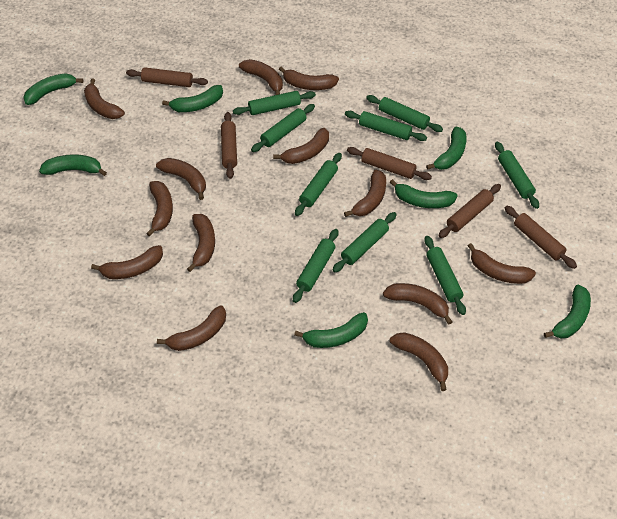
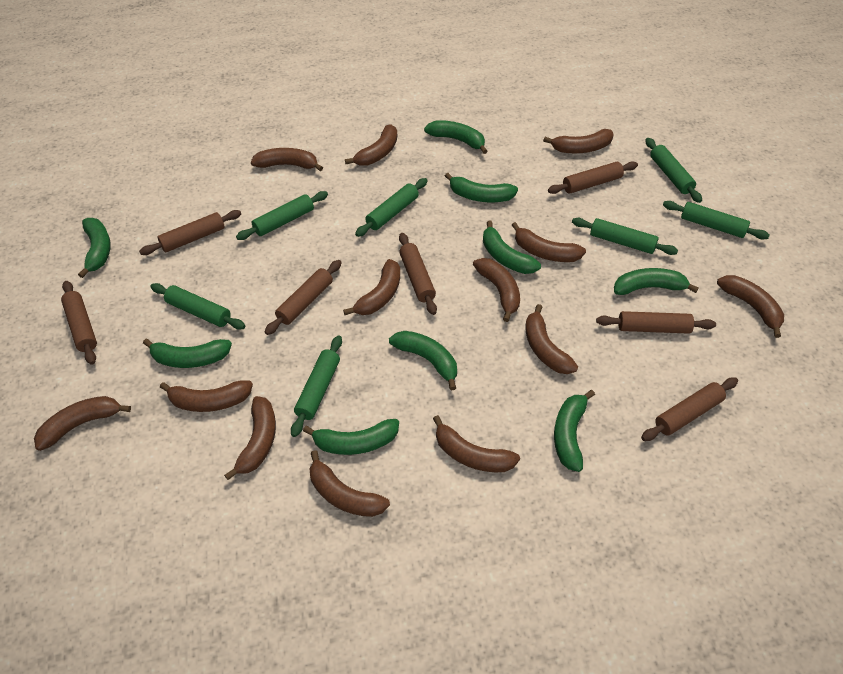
brown rolling pin: [126,67,208,87] [221,112,237,179] [347,147,432,180] [438,184,501,238] [505,206,577,269] = 5 -> [61,281,97,365] [139,210,241,255] [265,260,342,335] [399,233,437,315] [548,161,638,194] [596,311,716,334] [641,377,738,441] = 7
green banana: [23,73,84,105] [39,154,107,176] [162,85,223,112] [294,312,368,348] [390,179,458,208] [426,127,467,170] [544,285,591,338] = 7 -> [78,218,111,278] [143,339,232,368] [303,419,399,455] [389,331,457,390] [424,120,487,154] [445,173,518,202] [483,221,541,274] [554,390,595,472] [614,268,699,295] = 9
green rolling pin: [233,91,316,115] [251,104,315,152] [293,229,338,303] [295,153,342,216] [333,212,397,272] [345,111,427,141] [366,95,443,132] [424,236,466,315] [495,142,539,209] = 9 -> [150,283,245,330] [236,191,328,240] [291,335,342,437] [355,178,427,237] [572,218,678,255] [645,138,702,203] [663,201,770,240] = 7

